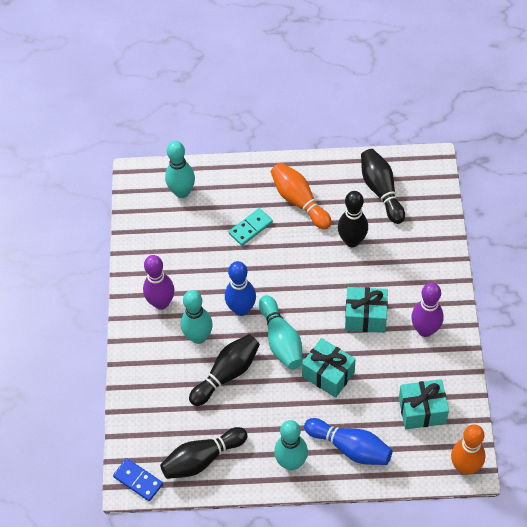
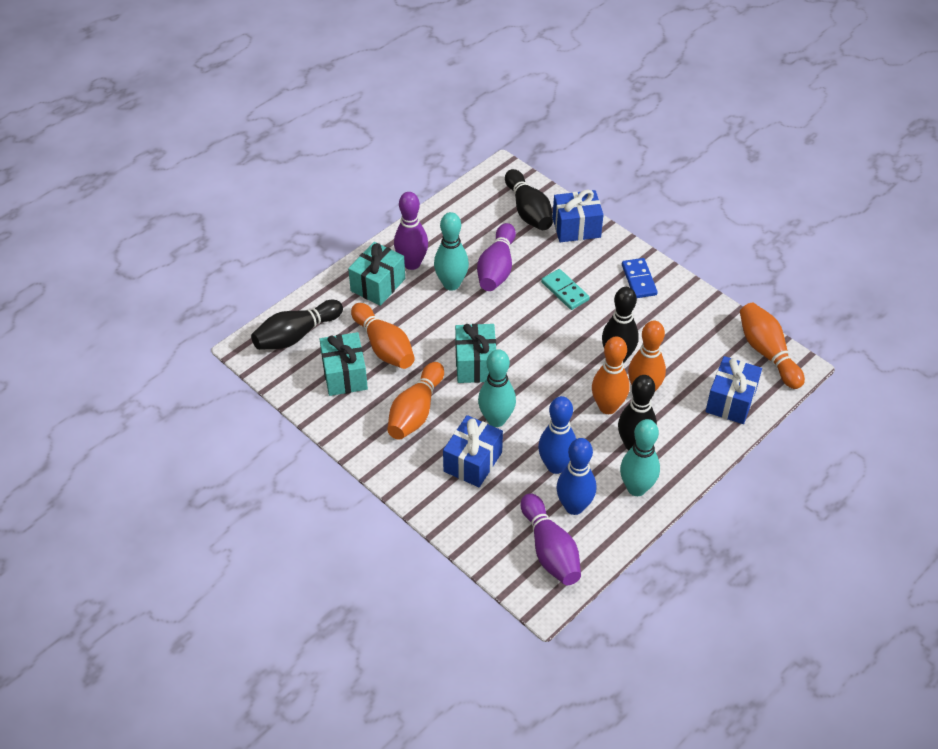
blue gift: none = 0 -> [443,415,503,487] [553,190,604,242] [705,356,762,424] = 3
orange bowling pin: [271,163,332,230] [451,424,486,475] = 2 -> [351,303,415,369] [387,362,444,440] [592,336,629,414] [628,321,666,391] [740,302,805,389] = 5
purple bowling pin: [143,255,174,310] [411,283,443,337] = 2 -> [394,192,428,270] [477,223,516,291] [521,493,581,585] = 3
turquoise bowling pin: [165,141,195,198] [181,290,213,344] [259,295,303,370] [274,420,308,470] = 4 -> [434,212,469,291] [478,349,516,427] [620,419,660,496] = 3

